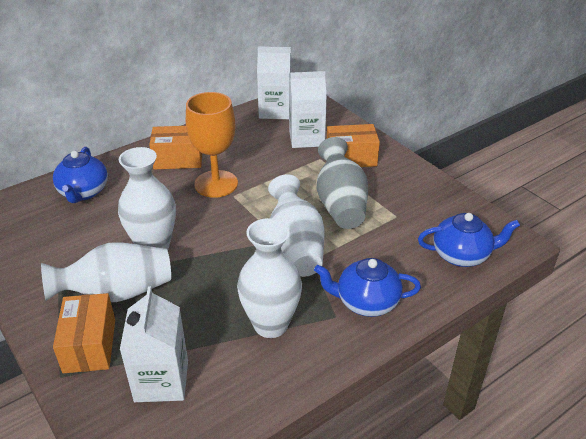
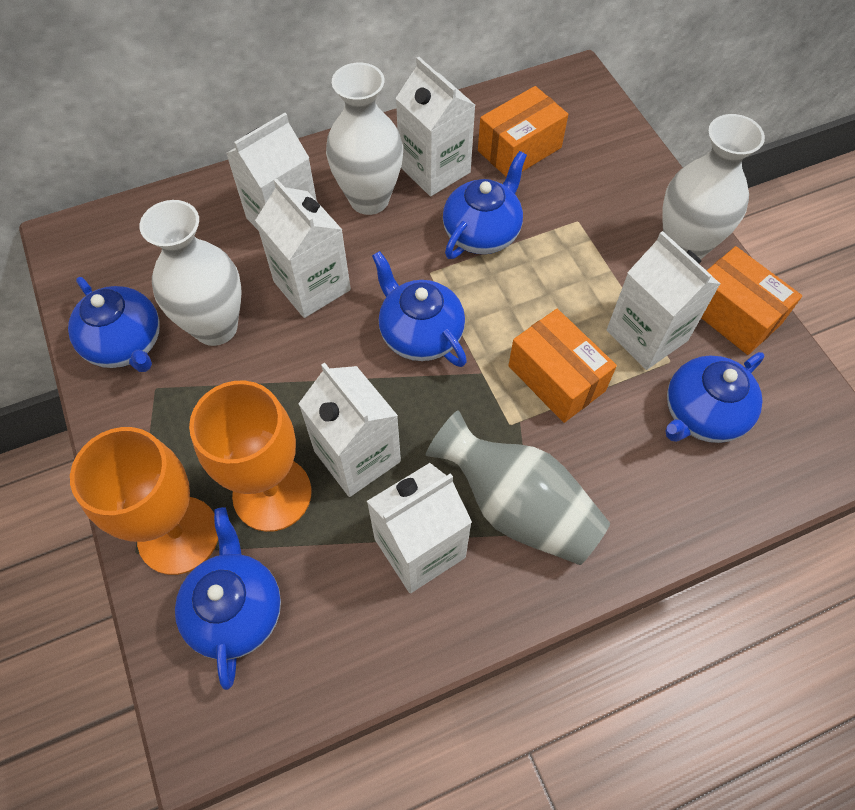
blue teapot: [53,147,108,203] [314,258,421,317] [418,213,520,267] = 3 -> [68,277,160,372] [175,507,281,690] [372,251,467,367] [443,151,527,259] [665,352,765,443] = 5
orange goblet: [186,92,238,198] = 1 -> [70,427,218,575] [189,380,312,532] = 2
white carton: [120,286,188,402] [257,46,292,119] [289,71,327,148] = 3 -> [226,113,317,231] [255,178,351,318] [298,363,401,497] [367,463,472,593] [396,57,475,196] [607,231,720,370] = 6
white vase: [41,242,171,302] [118,147,176,250] [237,218,302,338] [268,174,324,277] = 4 -> [140,200,242,346] [326,63,403,215] [662,114,765,259] = 3

